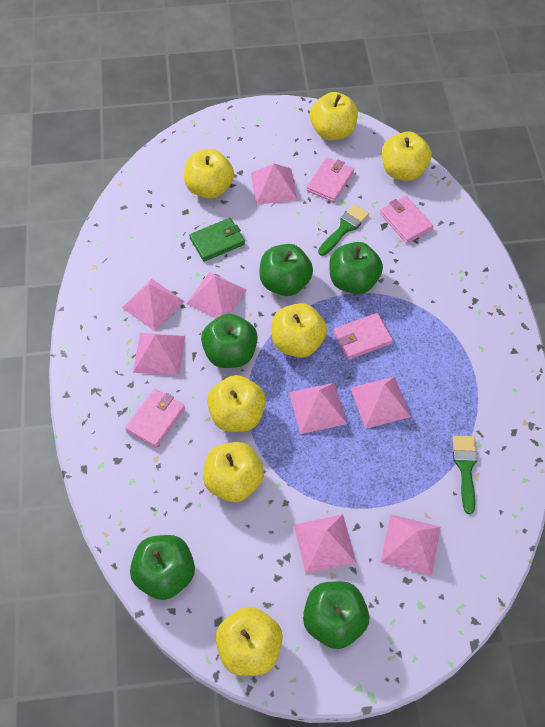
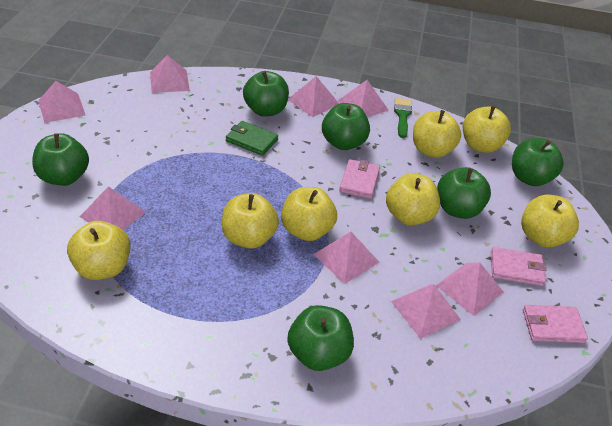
green apple: [130,535,195,600] [201,314,258,368] [259,244,313,296] [303,581,369,649] [329,242,383,294] = 5 -> [32,133,89,186] [243,71,289,117] [287,305,354,371] [322,103,370,150] [437,167,491,219] [512,138,564,186] = 6
green brush: [318,204,369,256] [453,436,478,514] = 2 -> [394,98,412,138] = 1
pink wallet: [125,389,185,448] [306,157,354,202] [334,313,393,360] [380,196,433,243] = 4 -> [339,159,380,199] [491,247,547,286] [523,305,588,343] = 3

